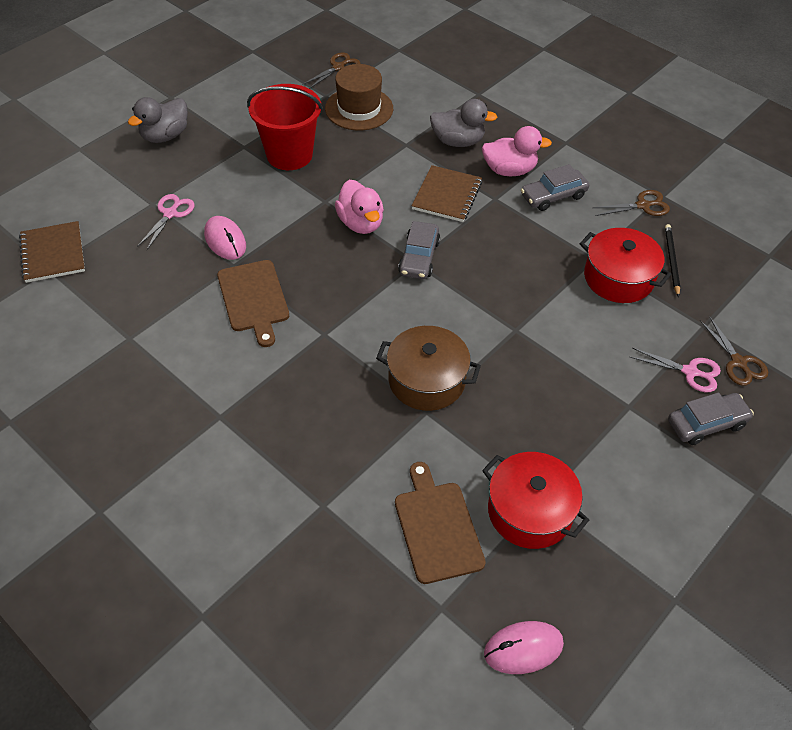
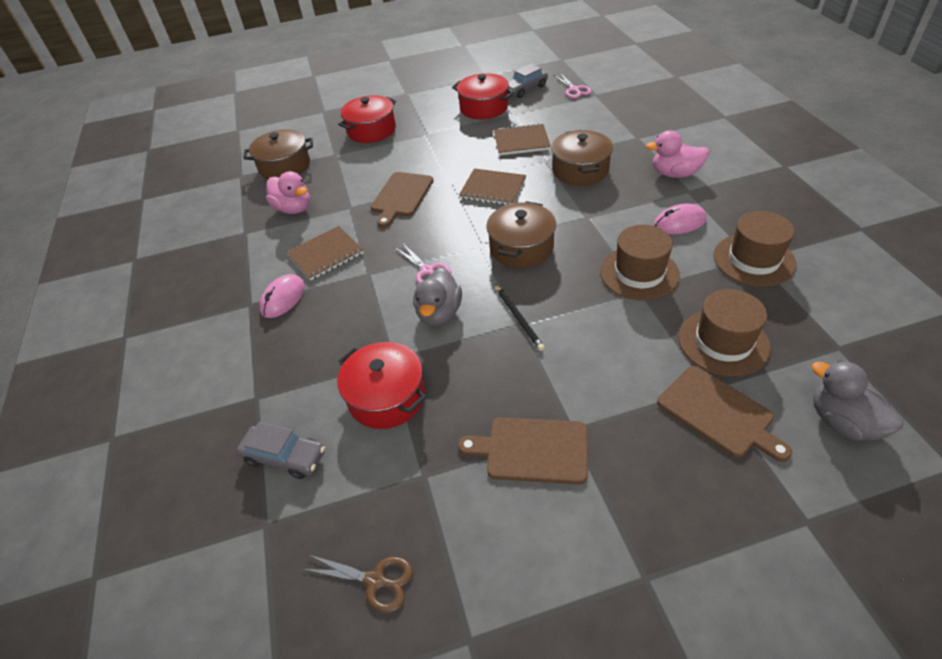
brown cutting board: [217,260,289,347] [395,462,486,584] = 2 -> [371,172,433,228] [458,417,588,484] [657,366,792,462] = 3
brown hat: [325,64,393,130] = 1 -> [600,225,680,301] [678,289,771,377] [713,211,796,287] = 3
brown notebook: [19,221,85,283] [412,165,482,222] = 2 -> [286,226,364,281] [459,168,526,205] [494,123,551,156] = 3
brown pot: [376,326,481,411] = 1 -> [244,129,313,179] [486,201,556,268] [551,130,613,186] = 3
brown scissors: [302,53,361,89] [593,190,670,216] [700,316,768,386] = 3 -> [302,554,413,613] = 1
grey car: [398,221,440,279] [521,164,589,211] [668,393,754,445] = 3 -> [236,422,325,479] [508,64,548,98] = 2
red bucket: [247,84,323,170] = 1 -> none = 0
red pot: [482,452,589,549] [580,228,671,303] = 2 -> [337,342,427,429] [338,95,396,143] [452,73,514,119] = 3

